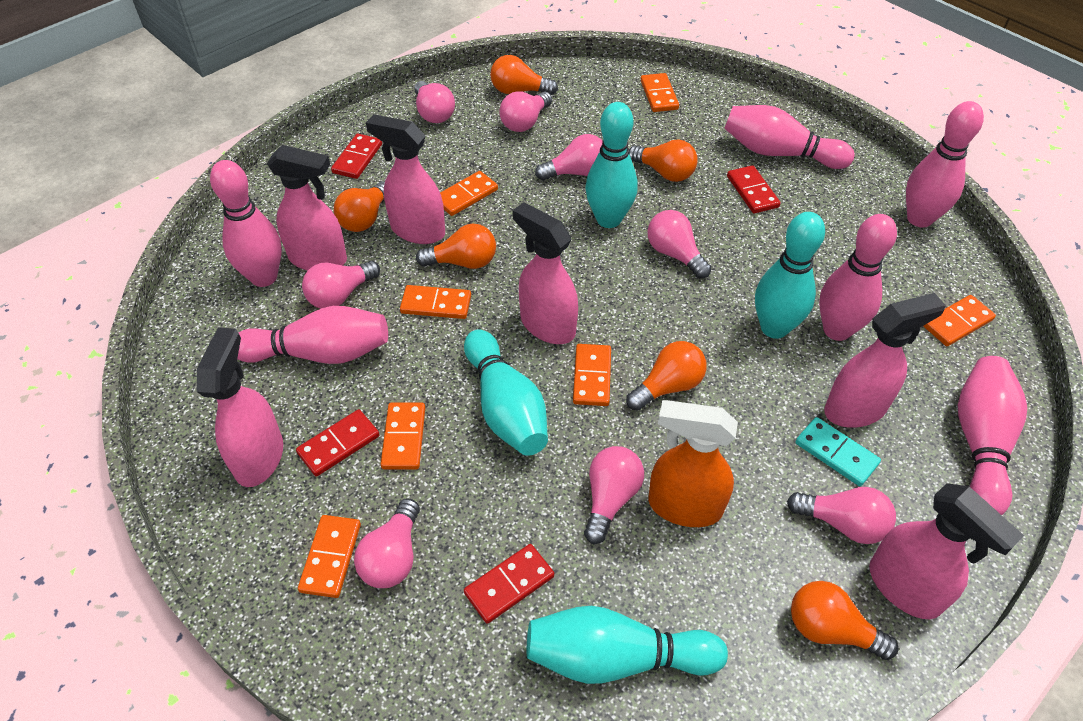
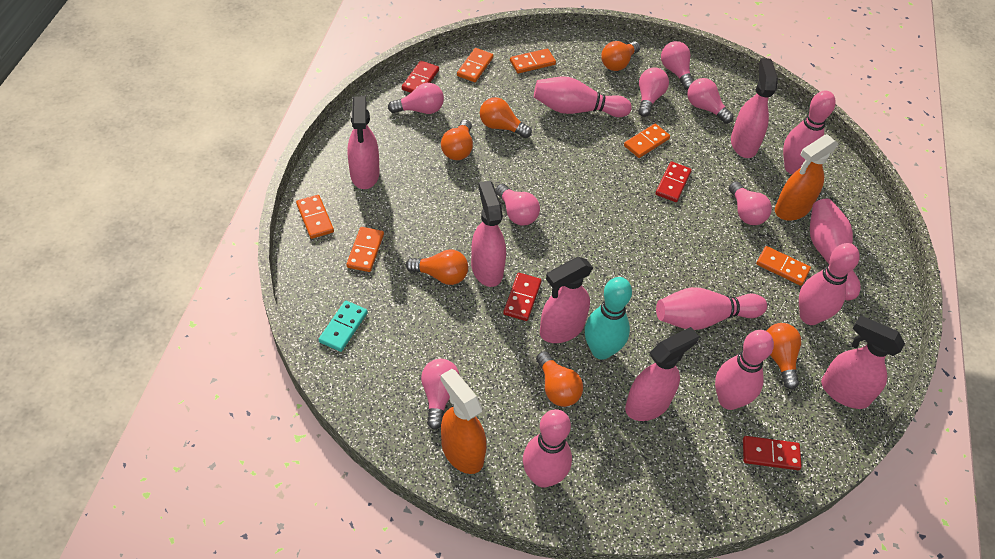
orange domino: [298,515,361,598] [381,403,425,469] [400,285,471,319] [440,171,498,216] [573,344,611,406] [641,73,679,112] [923,295,996,346] = 7 -> [296,195,334,239] [346,227,384,272] [457,48,493,82] [510,48,556,73] [624,124,670,158] [756,246,811,286] = 6
orange spray bottle: [649,400,738,527] = 1 -> [441,369,487,474] [775,134,838,221] = 2
pink bowling pin: [210,160,282,287] [237,306,388,364] [724,105,855,169] [819,214,897,341] [906,101,984,228] [958,356,1027,515] = 6 -> [523,409,572,488] [534,76,632,117] [656,287,767,330] [715,330,774,410] [783,90,836,175] [799,243,860,325] [810,199,861,301] = 7
pink light bulb: [302,261,380,309] [354,498,420,588] [414,81,455,123] [500,91,552,132] [535,134,602,181] [584,446,644,544] [647,210,712,279] [787,487,896,544] = 8 -> [388,83,444,114] [421,359,459,430] [495,184,540,226] [638,68,669,117] [661,41,693,90] [687,78,733,123] [729,181,772,225] = 7
turquoise bowling pin: [464,330,548,456] [527,606,728,684] [585,102,638,228] [755,212,825,339] = 4 -> [585,277,632,360] = 1

